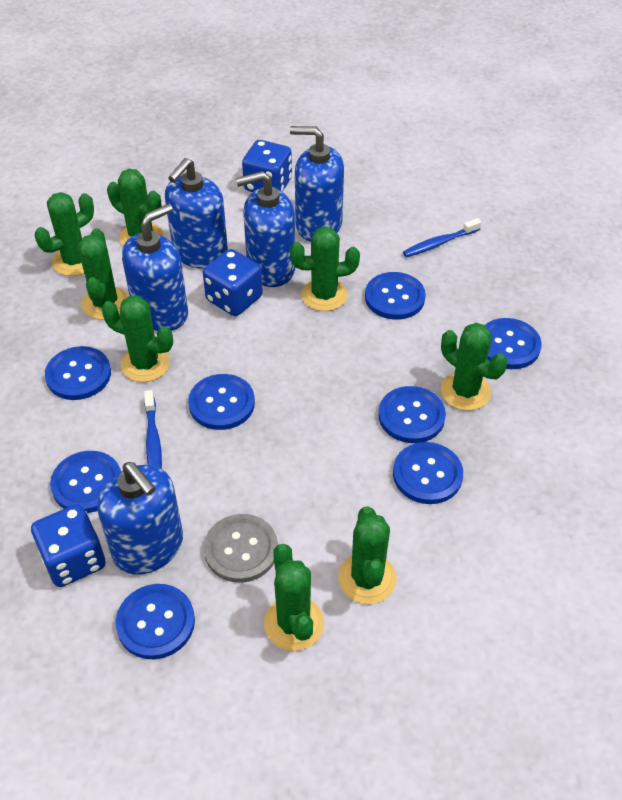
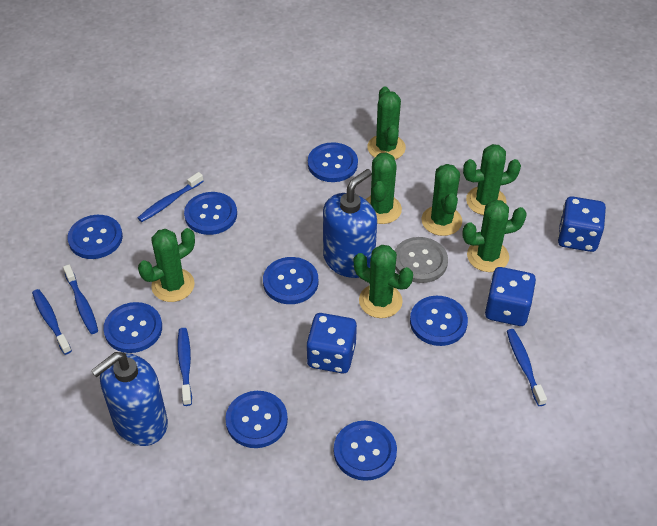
blue soap dispenser: [97,462,183,575] [122,204,188,331] [165,158,228,269] [236,171,295,287] [290,126,344,242] = 5 -> [91,352,168,446] [323,169,377,278] = 2
blue toothbrush: [144,390,162,469] [403,218,481,257] = 2 -> [32,289,72,355] [63,264,98,334] [138,172,203,222] [178,328,192,406] [507,329,547,406] = 5
green cactus: [35,192,94,276] [78,228,128,320] [102,295,173,382] [107,169,163,246] [264,544,324,651] [290,226,360,311] [338,507,396,604] [441,323,507,411] = 8 -> [138,228,195,302] [354,245,413,318] [365,152,402,224] [367,86,406,160] [422,164,462,236] [462,200,527,272] [463,144,521,215] = 7

